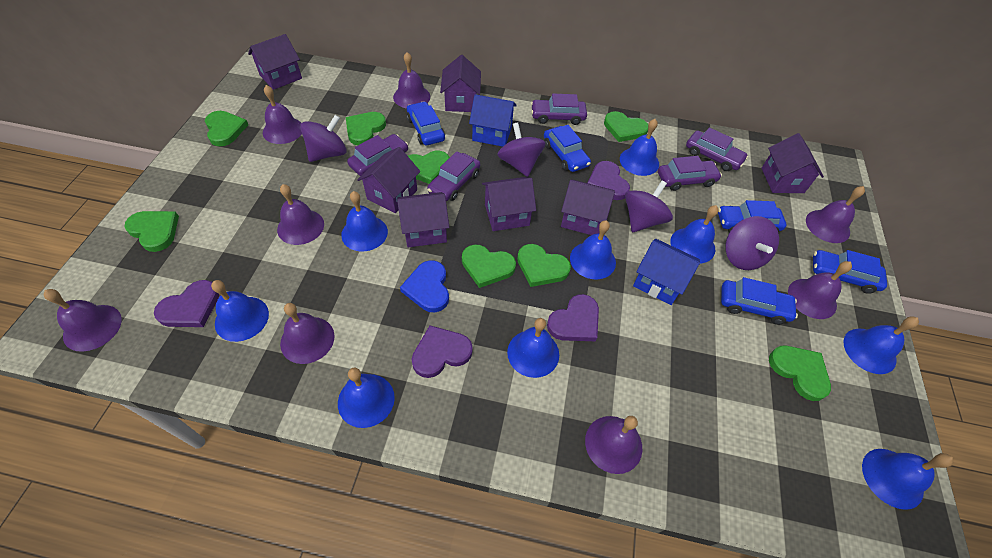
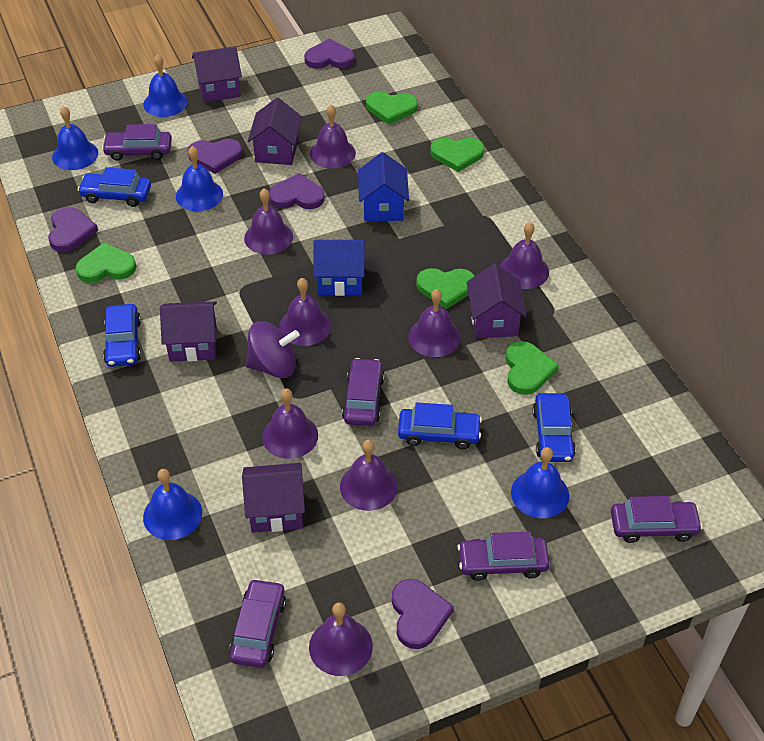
blue bell: [211,280,269,342] [338,368,395,428] [341,191,388,252] [507,318,559,378] [570,220,616,279] [620,119,659,176] [670,205,719,263] [843,316,919,374] [862,449,953,510] = 9 -> [52,106,98,170] [143,54,187,117] [143,469,202,540] [176,146,223,211] [511,447,569,518] = 5
blue car: [407,101,445,145] [544,125,591,172] [718,200,787,232] [721,277,798,324] [813,250,887,294] = 5 -> [78,167,151,207] [103,304,141,367] [398,402,482,449] [532,393,576,462] = 4
blue heart: [400,260,449,312] = 1 -> none = 0
green heart: [124,211,179,252] [205,111,248,146] [346,112,386,146] [408,151,450,184] [462,245,516,288] [517,244,571,287] [604,111,648,142] [769,346,831,401] = 8 -> [76,242,136,283] [366,91,418,125] [416,268,475,309] [430,138,485,172] [505,341,559,395] = 5
purple heart: [154,280,219,327] [412,326,473,378] [547,294,599,341] [588,161,630,200] = 4 -> [48,207,98,252] [188,139,242,174] [269,173,325,209] [304,39,354,69] [392,579,454,649] = 5
purple house: [248,34,302,90] [357,147,420,213] [397,192,449,247] [440,55,481,112] [482,177,536,231] [561,180,615,235] [762,133,824,193] = 7 -> [160,301,217,362] [192,46,242,102] [242,463,305,533] [248,98,302,165] [466,264,527,338] = 5
purple spinning top: [300,115,347,162] [497,122,545,177] [625,181,673,232] [725,216,779,270] = 4 -> [246,321,300,378] = 1

